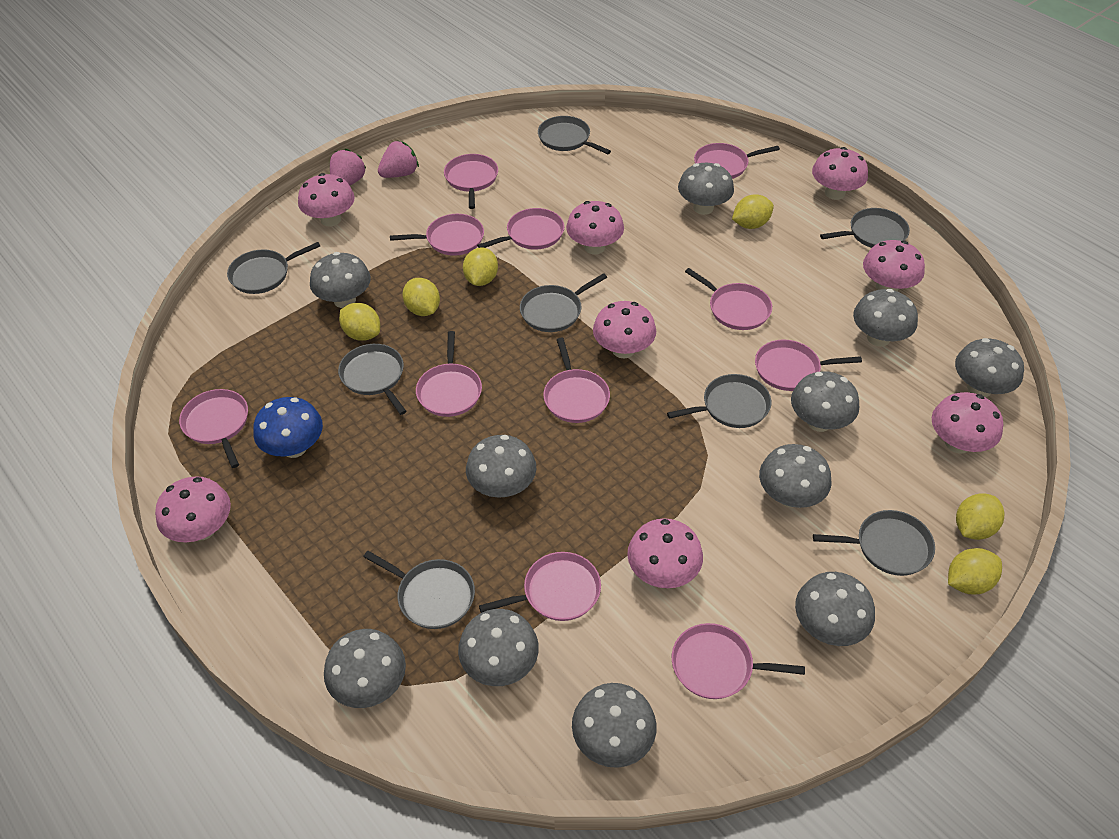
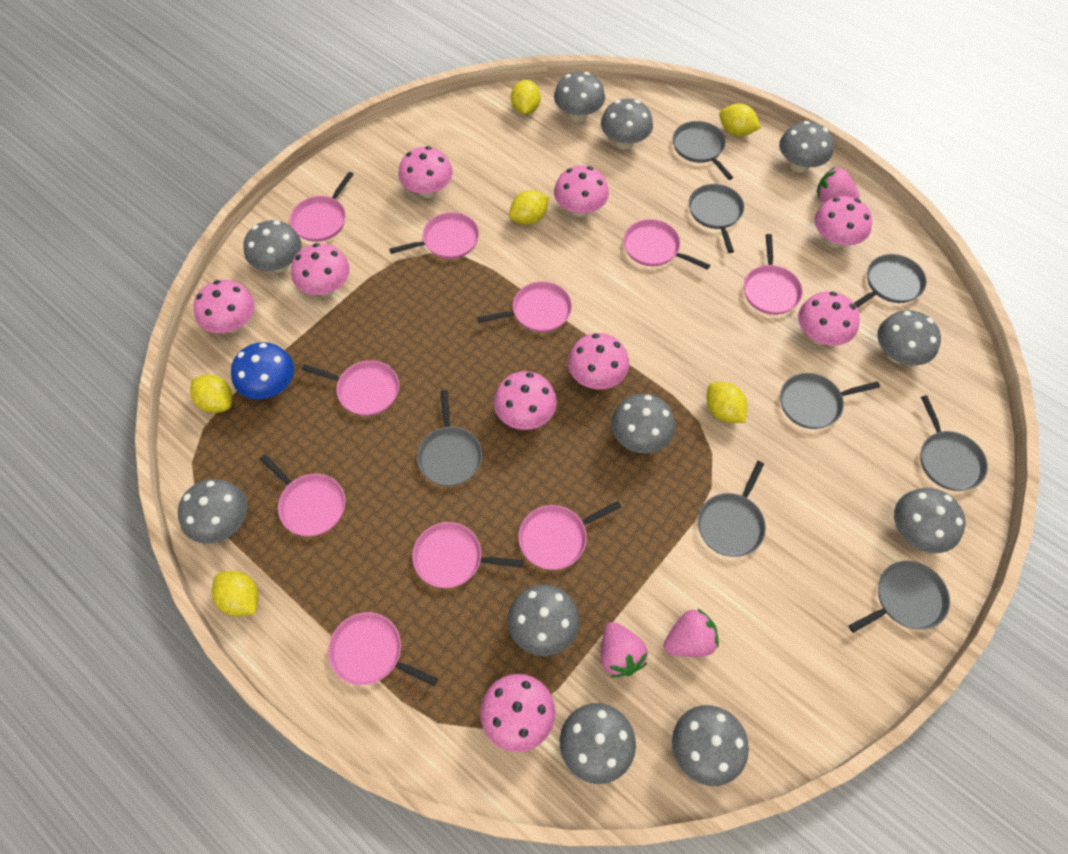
pink mushroom: [155,476,231,542] [298,173,355,227] [566,201,624,254] [593,301,656,358] [627,518,703,588] [812,147,868,200] [863,240,925,292] [932,392,1003,454] = 8 -> [193,280,255,333] [291,243,350,296] [398,146,453,198] [480,674,555,752] [494,371,557,430] [554,166,609,217] [568,333,629,389] [798,291,860,346] [814,196,872,248] = 9
pink pan: [179,389,248,468] [390,214,484,256] [416,331,482,417] [444,154,498,209] [477,208,564,250] [479,552,601,621] [543,338,610,423] [672,623,805,699] [685,268,772,330] [694,143,780,179] [755,339,862,391] = 11 -> [260,455,345,536] [290,172,354,242] [302,360,399,416] [328,612,438,686] [389,212,479,259] [412,522,524,588] [477,281,572,332] [518,501,621,570] [623,219,710,270] [744,234,803,315] = 10
pink strawberry: [330,149,366,186] [378,141,419,178] = 2 -> [601,622,648,677] [663,608,719,657] [817,167,860,203] = 3

